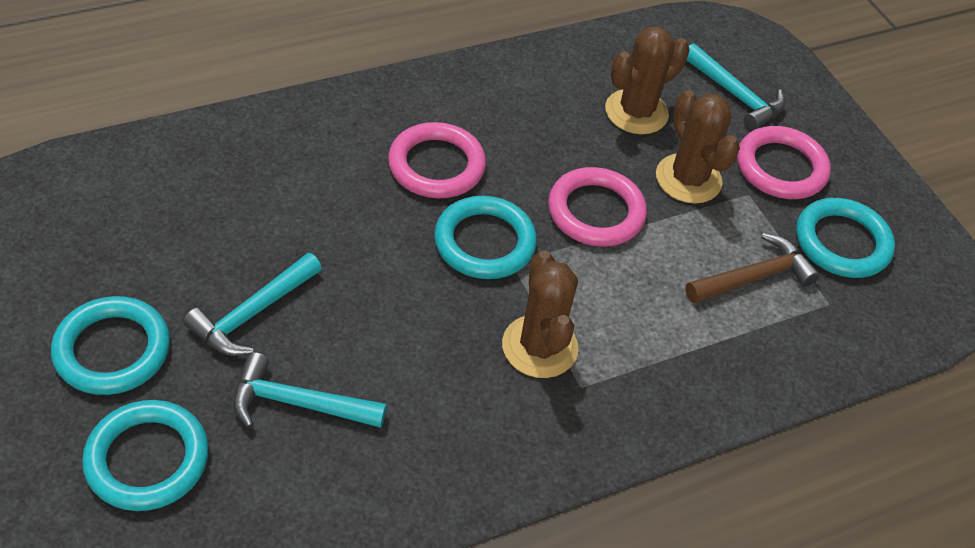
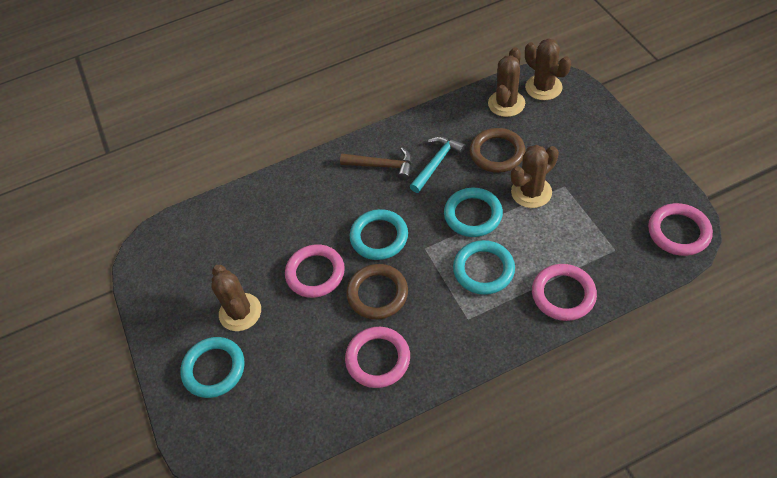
brown cactus: [502,250,578,378] [605,26,689,134] [656,90,740,204] = 3 -> [211,265,261,331] [488,47,525,117] [511,145,559,208] [525,38,571,100] = 4
brown ring: none = 0 -> [346,264,408,319] [470,128,525,173] = 2
pink ring: [388,122,486,198] [548,167,647,247] [737,126,831,199] = 3 -> [285,244,345,298] [345,327,410,388] [532,264,597,321] [648,203,713,256] = 4
turquoise hammer: [183,253,322,356] [233,352,387,428] [686,43,785,131] = 3 -> [410,136,466,193] = 1

